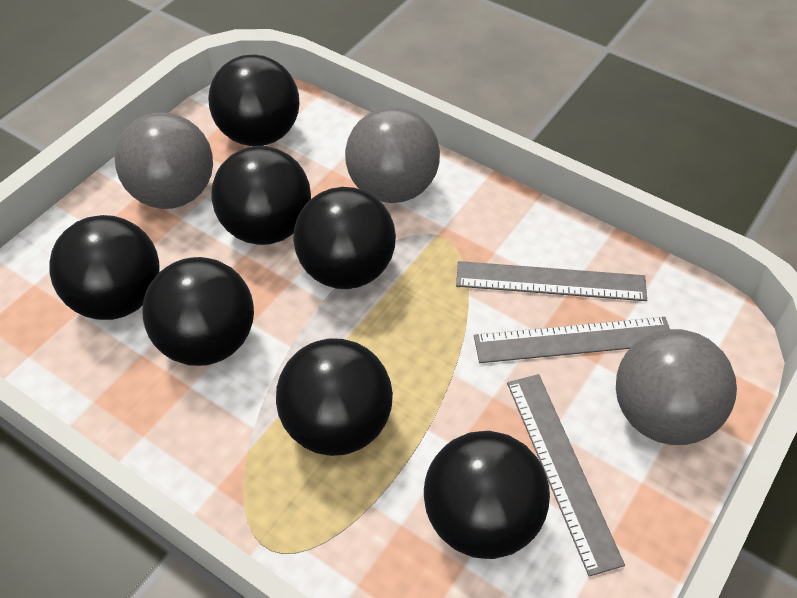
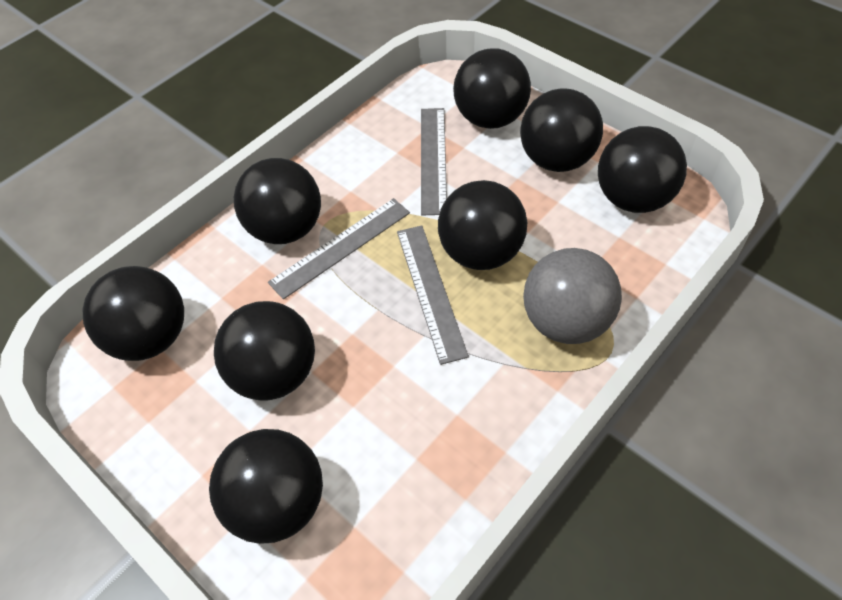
black ball: [49,215,160,320] [142,257,254,366] [208,55,300,146] [211,146,311,245] [276,339,393,456] [293,187,396,289] [424,431,550,559] = 7 -> [83,266,184,361] [209,429,323,544] [214,301,315,401] [234,158,321,244] [438,180,527,270] [453,48,531,129] [520,88,603,172] [598,126,687,213] = 8
grey ball: [115,113,213,209] [345,107,440,203] [616,329,737,445] = 3 -> [523,248,622,344] = 1

